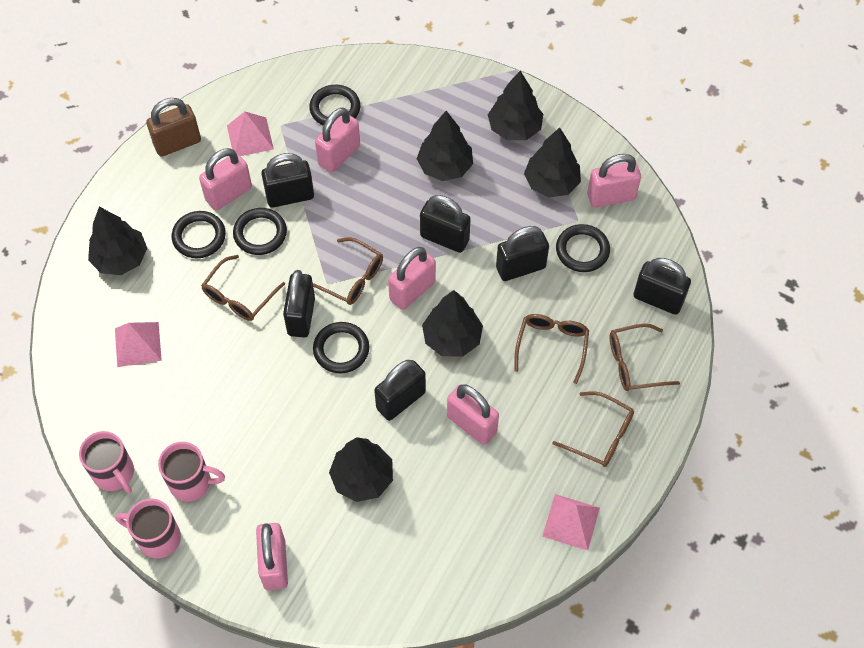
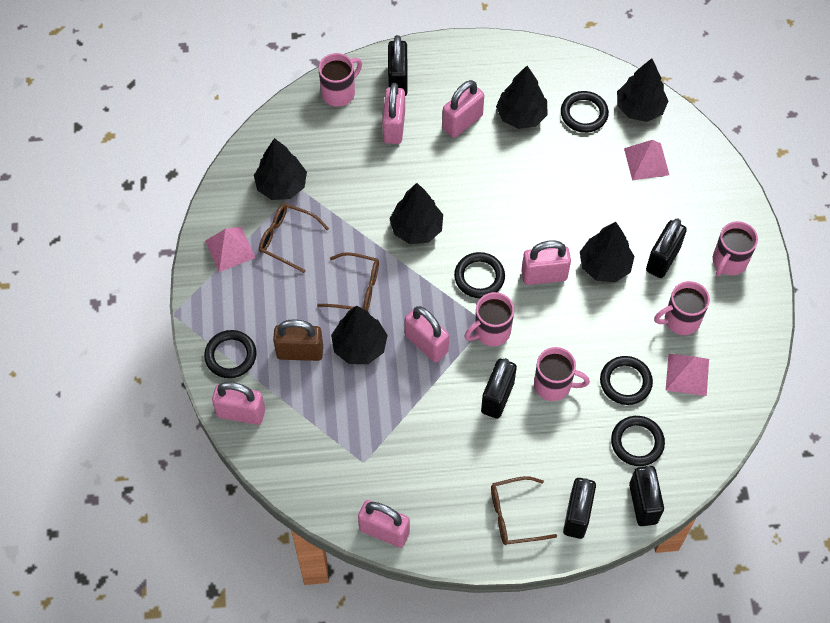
black padlock: [261,153,314,208] [283,270,315,338] [374,360,426,421] [420,195,471,253] [496,226,549,281] [634,258,691,315] = 6 -> [388,35,408,96] [481,358,517,419] [563,478,596,539] [629,466,664,526] [646,219,687,278] = 5
brown glasses: [201,255,285,321] [313,237,383,305] [514,314,589,384] [552,391,634,467] [610,324,680,391] = 5 -> [259,203,329,273] [317,252,379,311] [491,476,557,545] = 3
pink mug: [79,431,134,493] [115,498,181,559] [158,442,225,502] = 3 -> [318,53,362,107] [465,292,514,346] [534,347,590,401] [654,281,710,335] [713,221,758,276] = 5

